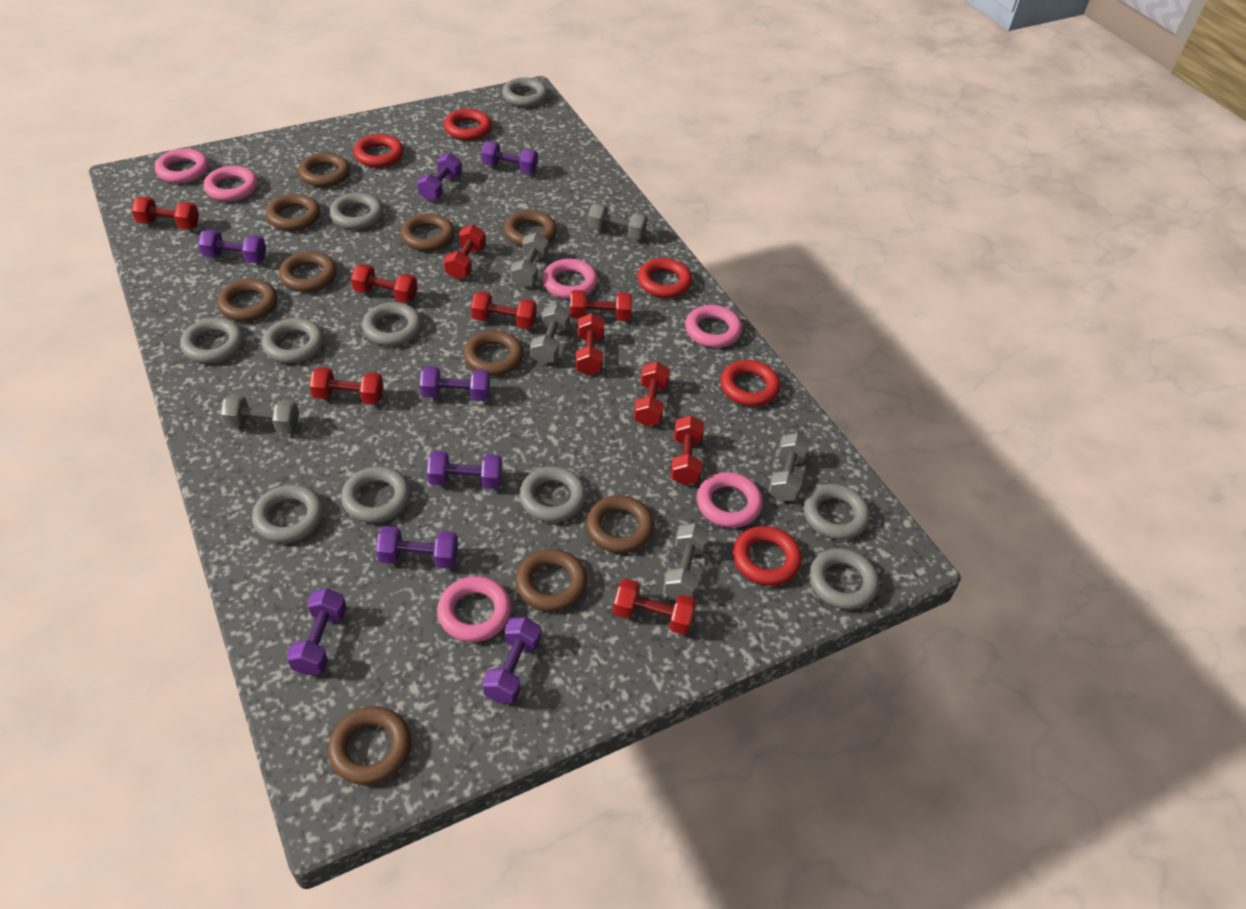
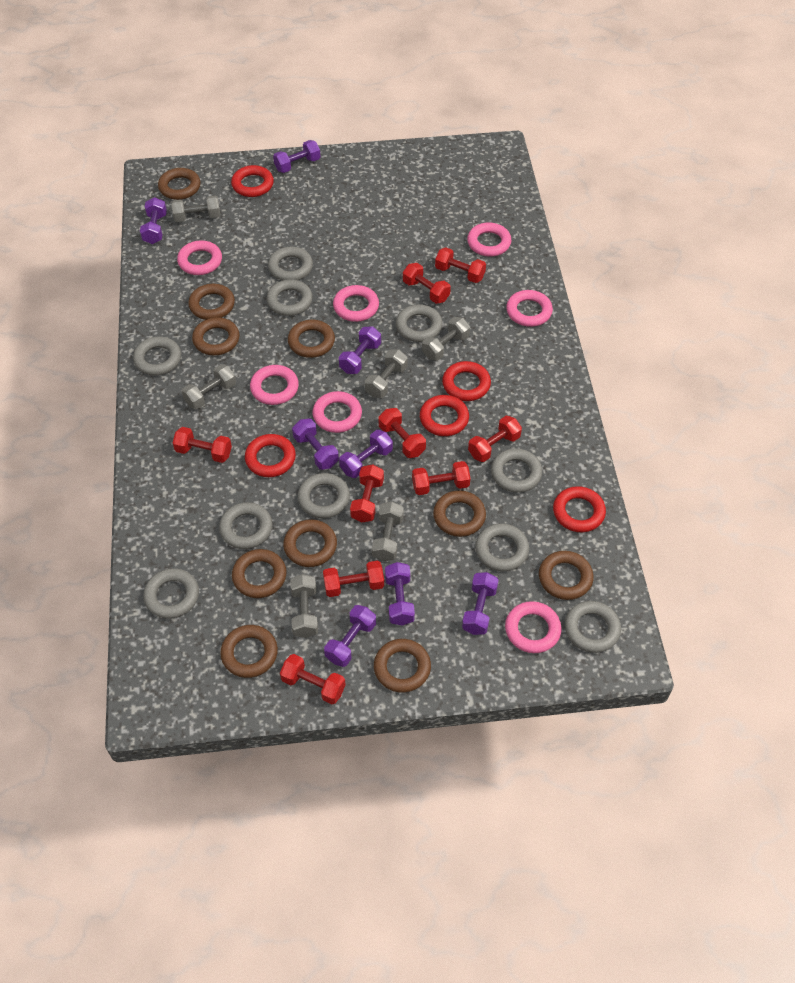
pink ring: [155,149,209,184] [204,166,258,202] [437,576,511,642] [542,259,598,299] [685,305,742,348] [697,472,763,528] = 6 -> [177,240,222,275] [250,365,299,405] [312,391,362,433] [333,285,379,322] [467,222,512,257] [505,601,562,653] [506,290,553,327] = 7
red dumbbell: [131,197,199,229] [309,367,384,405] [351,264,418,303] [444,225,486,279] [471,291,537,329] [570,290,632,321] [575,313,605,376] [613,579,696,635] [634,361,670,427] [670,415,704,485] = 10 -> [173,427,232,463] [280,654,346,704] [323,560,384,597] [350,464,384,523] [379,408,426,458] [403,263,451,304] [412,461,471,495] [435,247,486,283] [468,416,522,462] = 9

